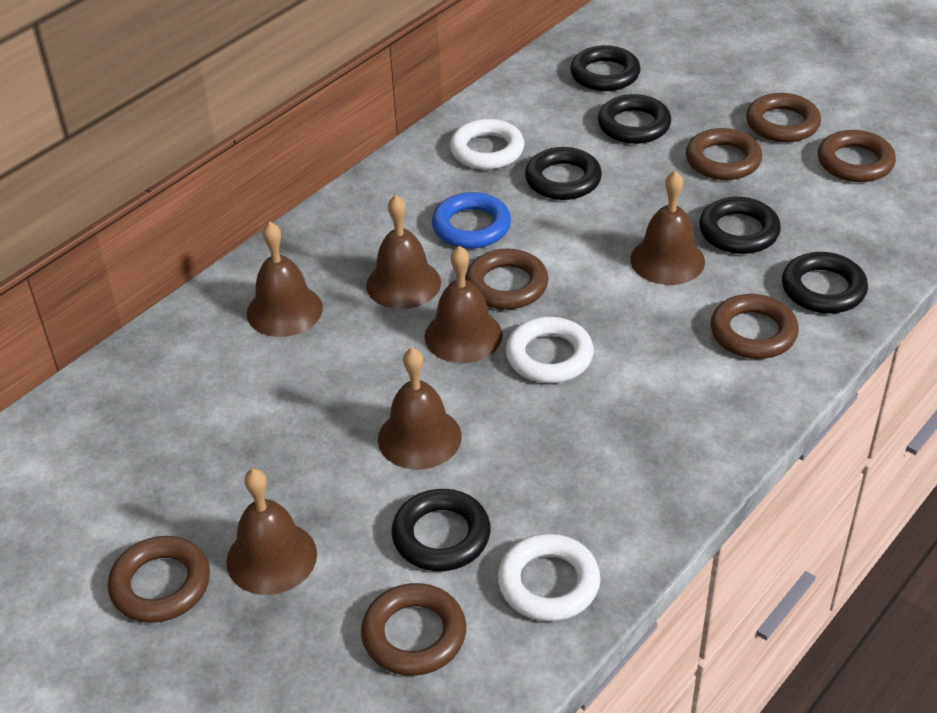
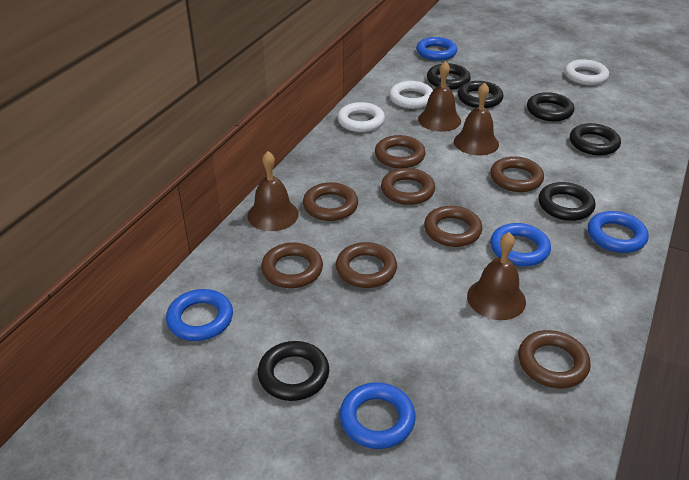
blue ring: [432,192,511,249] = 1 -> [166,289,233,341] [340,382,416,449] [416,37,457,61] [490,223,551,266] [588,211,649,253] = 5
brown bell: [226,469,317,595] [247,222,323,337] [366,195,441,309] [378,348,462,469] [424,246,503,363] [630,171,705,285] = 6 -> [247,151,299,231] [418,61,461,132] [454,83,499,156] [467,232,526,320] = 4
brown ring: [108,536,210,623] [361,583,466,676] [465,249,549,309] [686,128,762,180] [710,294,799,359] [746,93,821,142] [818,130,896,182] = 7 -> [261,242,323,288] [303,182,358,221] [336,242,397,288] [375,135,426,169] [381,168,435,205] [424,206,482,247] [490,156,544,192] [518,330,591,388] = 8

